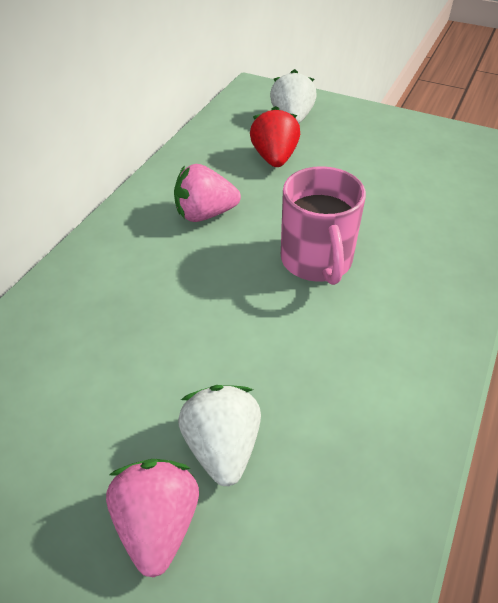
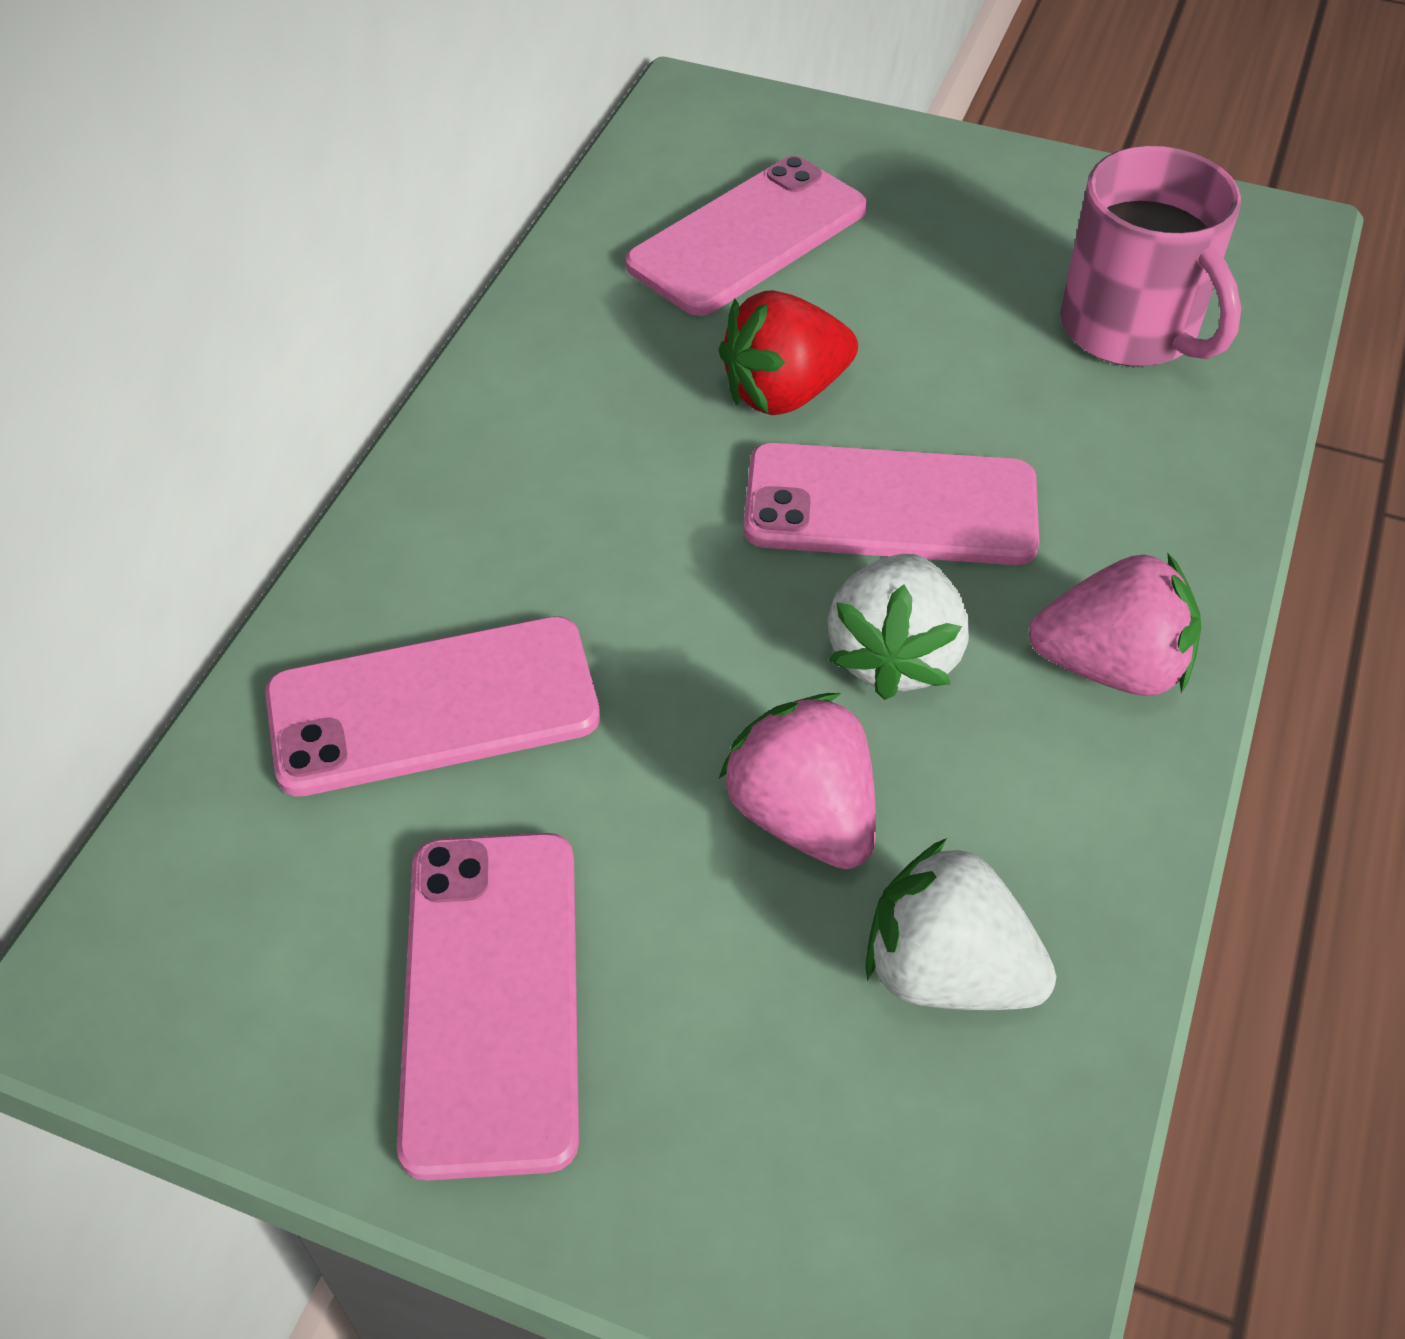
pink phone: none = 0 -> [265,616,600,797] [397,833,579,1181] [625,156,867,316] [743,443,1039,565] = 4

